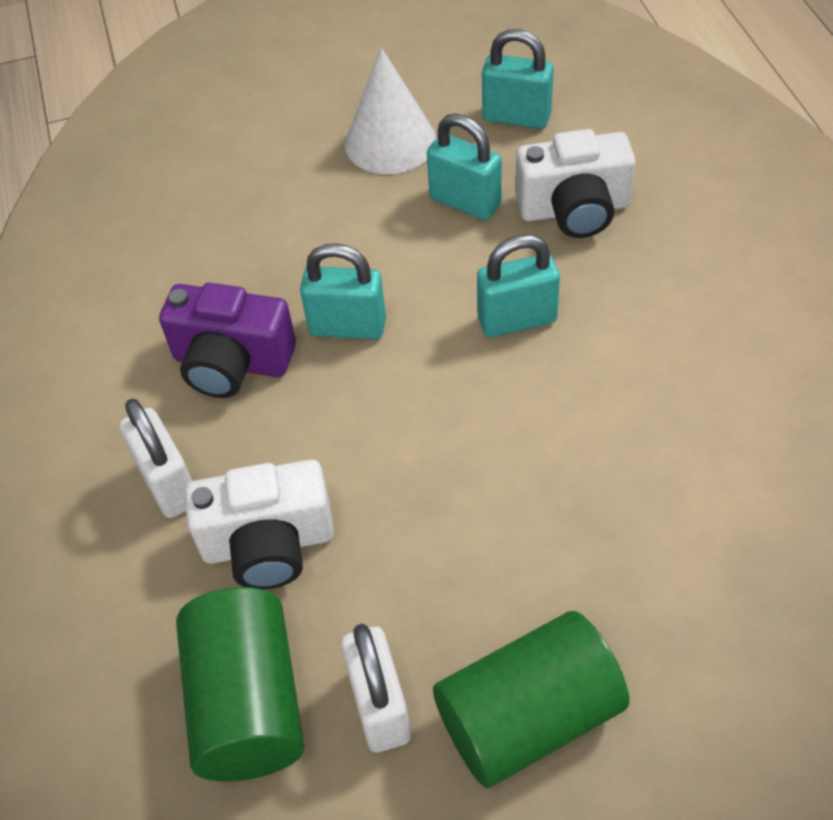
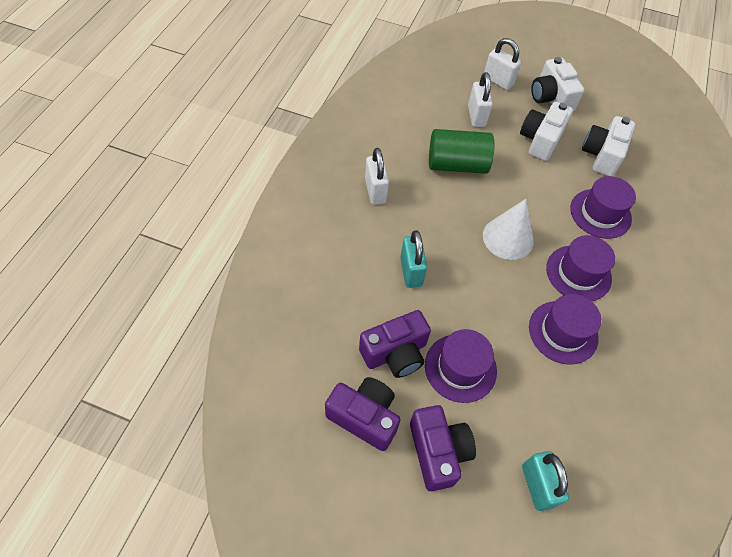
green cylinder: [176,587,305,781] [433,611,629,788] = 2 -> [429,129,494,174] = 1
purple camera: [159,283,296,398] = 1 -> [325,377,401,451] [359,310,431,378] [410,405,476,491] = 3
purple hat: none = 0 -> [425,329,497,403] [529,294,601,365] [546,235,615,301] [570,176,636,239] = 4
turquoise padlock: [300,243,386,339] [427,113,502,220] [477,234,560,337] [482,29,554,129] = 4 -> [400,230,427,288] [522,451,569,511] = 2
white camera: [185,460,334,590] [515,129,636,238] = 2 -> [520,102,573,161] [531,57,585,112] [582,116,636,176] = 3
white padlock: [119,399,192,518] [341,624,411,753] = 2 -> [365,148,389,205] [468,72,493,127] [484,38,522,90] = 3

